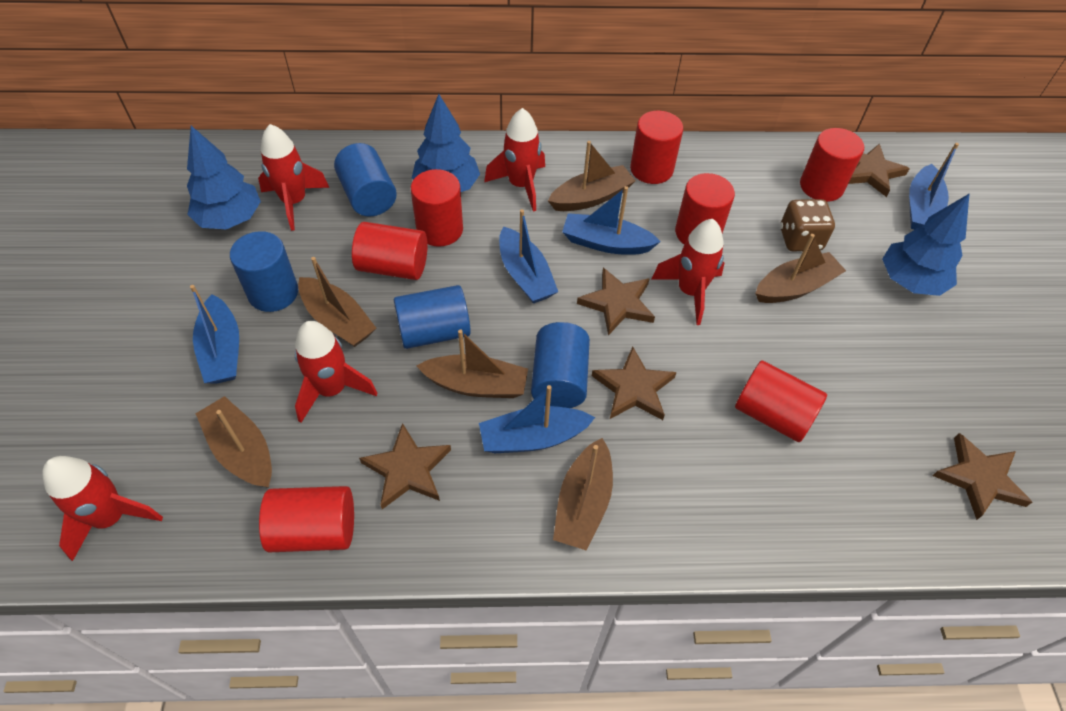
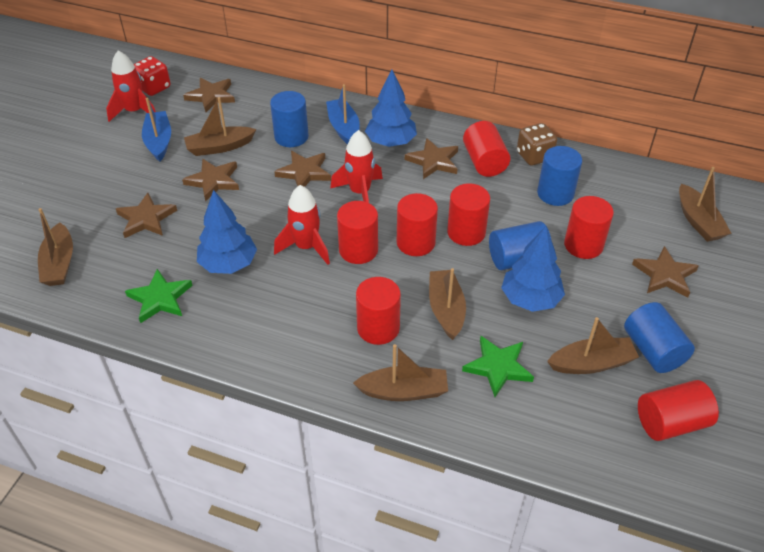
blue boat: [190,285,239,384] [479,385,595,453] [499,209,558,303] [562,186,661,255] [909,143,959,230] = 5 -> [142,98,171,161] [326,84,360,145] = 2
brown star: [359,423,451,509] [577,268,655,335] [592,347,677,420] [848,144,910,197] [933,433,1032,520] = 5 -> [116,193,177,238] [182,159,239,202] [183,78,235,112] [274,151,331,187] [405,138,458,179] [632,246,699,298] = 6
green star: none = 0 -> [125,269,193,323] [462,336,534,397] = 2
red dice: none = 0 -> [134,56,170,96] = 1
red rocket: [42,456,163,561] [258,124,329,231] [295,321,377,423] [484,108,545,212] [652,219,724,325] = 5 -> [106,50,156,122] [274,185,330,265] [330,130,383,203] = 3

